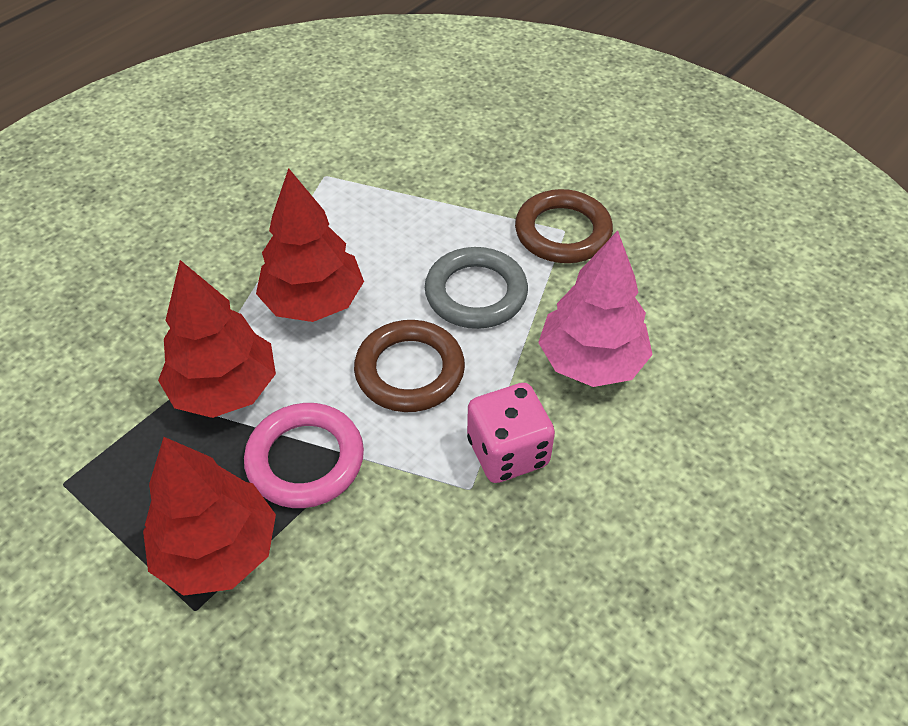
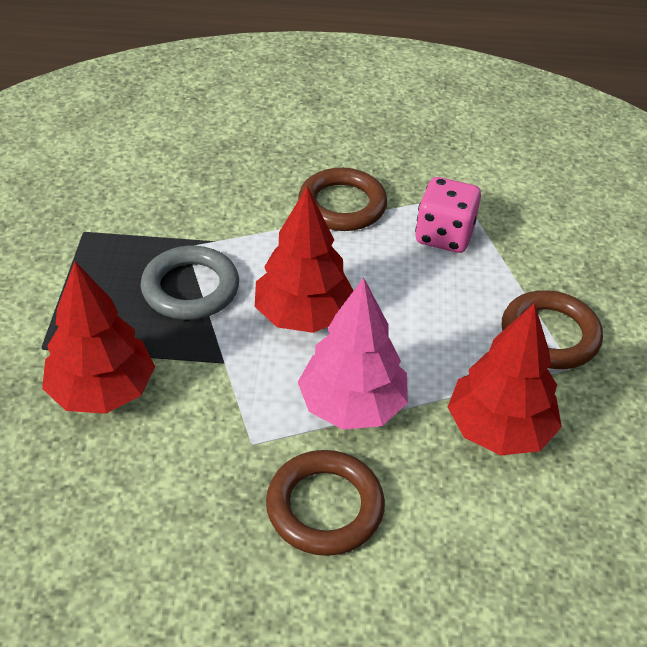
brown ring: [354,320,465,412] [515,189,613,263] = 2 -> [266,450,385,556] [298,167,387,231] [502,290,603,369] = 3
pink ring: [244,403,364,508] = 1 -> none = 0

